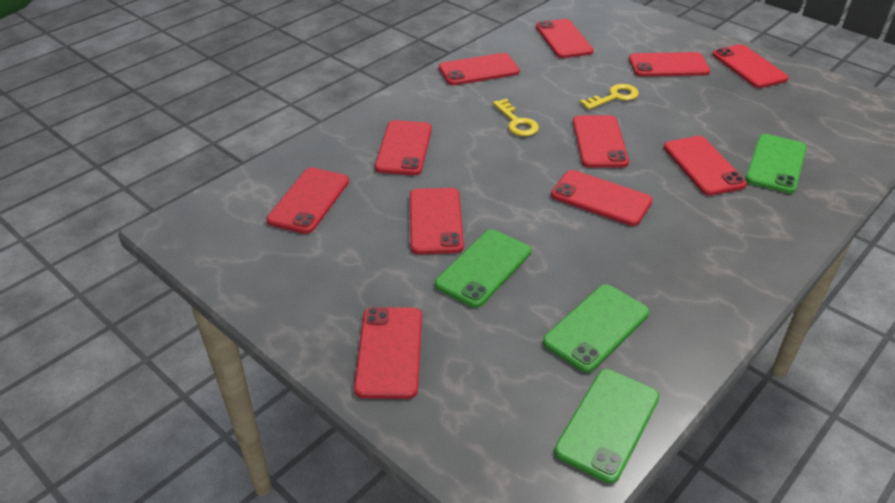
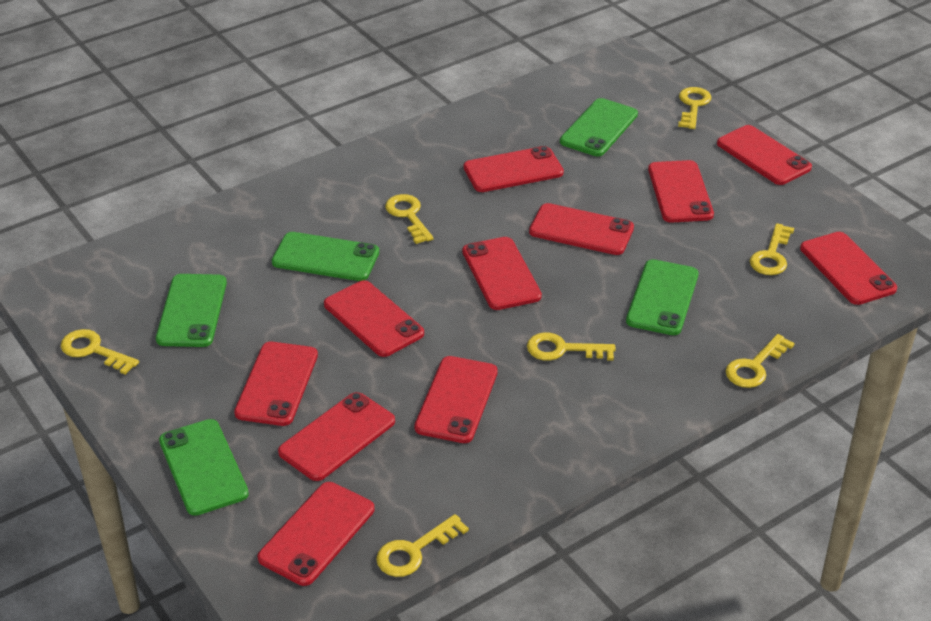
green phone: [435,229,531,308] [543,284,649,373] [554,369,659,483] [745,134,807,194] = 4 -> [156,274,227,347] [159,419,249,516] [272,232,379,281] [560,98,638,156] [626,259,699,335] = 5
yellow key: [493,99,539,136] [580,84,639,110] = 2 -> [61,329,139,375] [376,514,469,577] [385,194,434,244] [527,332,616,361] [678,87,711,129] [726,334,795,388] [750,223,794,275] = 7

